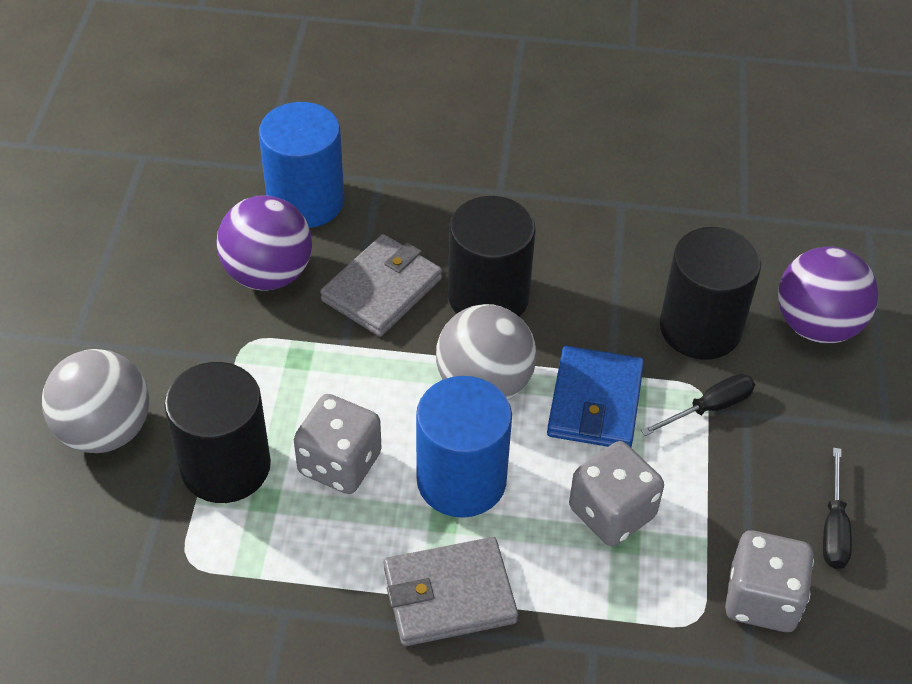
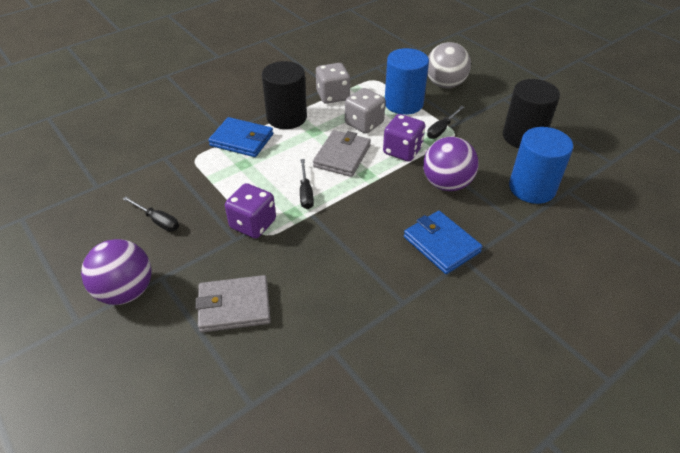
black cylinder: [164,362,271,503] [448,196,536,317] [660,227,761,360] = 3 -> [262,61,307,129] [503,79,560,148] = 2
black screwdriver: [641,374,755,436] [823,448,852,569] = 2 -> [123,196,179,232] [300,159,314,209] [427,106,464,139] = 3
blue wallet: [547,346,644,447] = 1 -> [208,117,273,157] [404,211,483,274] = 2
grey ball: [42,349,149,453] [436,304,537,400] = 2 -> [427,42,471,88] = 1
grey dice: [294,394,382,494] [569,441,664,546] [725,530,814,632] = 3 -> [316,63,350,104] [345,88,386,133] = 2
purple dice: none = 0 -> [225,183,276,239] [383,114,425,162] = 2

